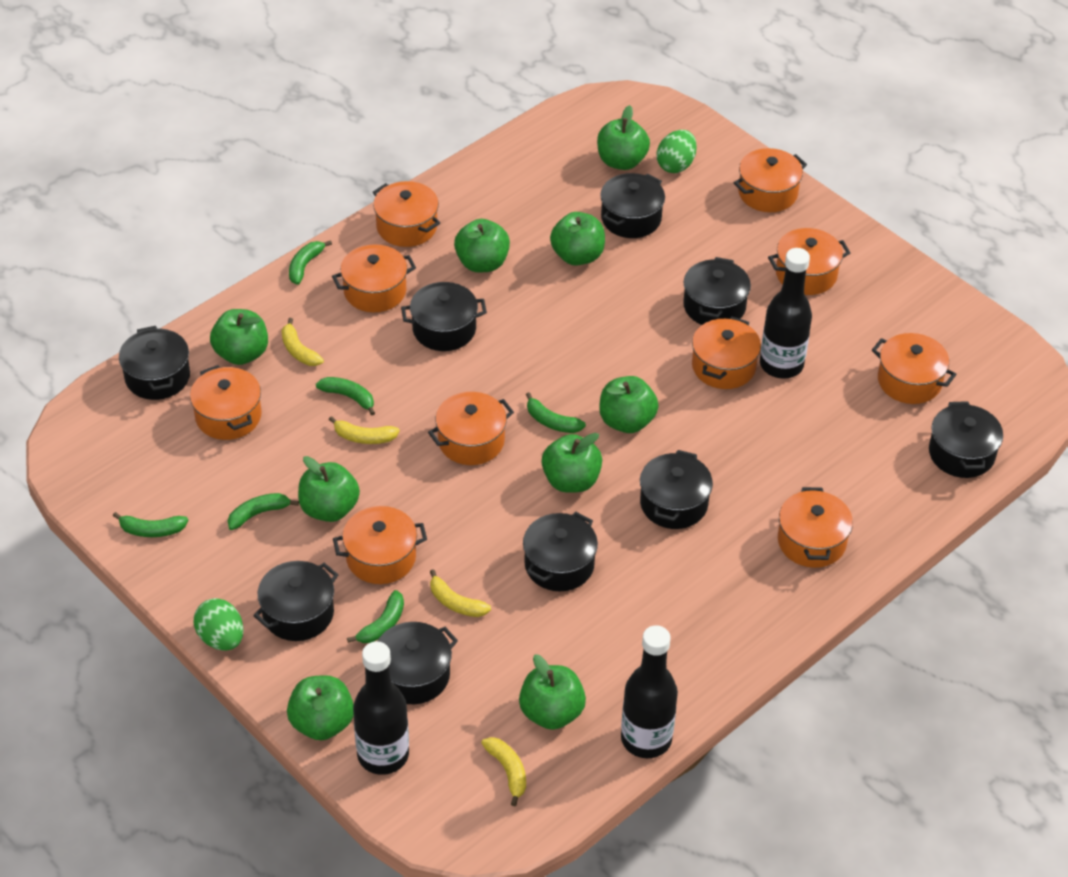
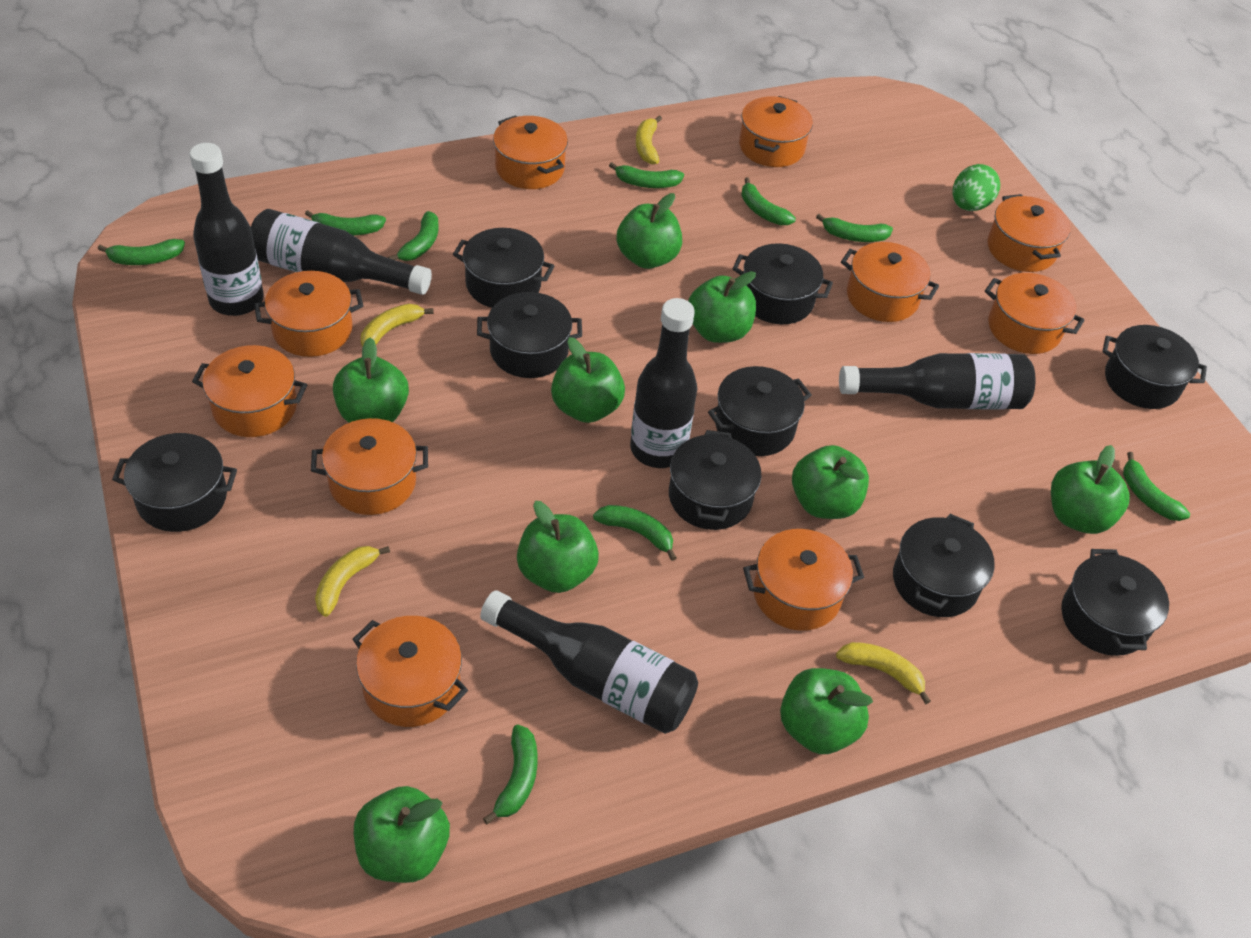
black bottle: [353,641,409,775] [621,625,678,758] [760,248,812,379] = 3 -> [190,143,264,316] [251,209,432,295] [480,590,698,734] [630,298,697,468] [839,353,1035,410] = 5
green banana: [113,512,188,537] [228,493,299,530] [289,240,332,285] [316,377,375,415] [347,590,404,643] [526,392,586,433] = 6 -> [98,239,185,265] [305,210,386,235] [388,211,439,261] [483,725,538,825] [593,505,677,561] [609,162,684,188] [741,177,796,225] [816,214,893,242] [1123,452,1190,521] = 9
green egg: [194,598,244,651] [657,130,697,173] = 2 -> [952,164,1000,211] = 1

